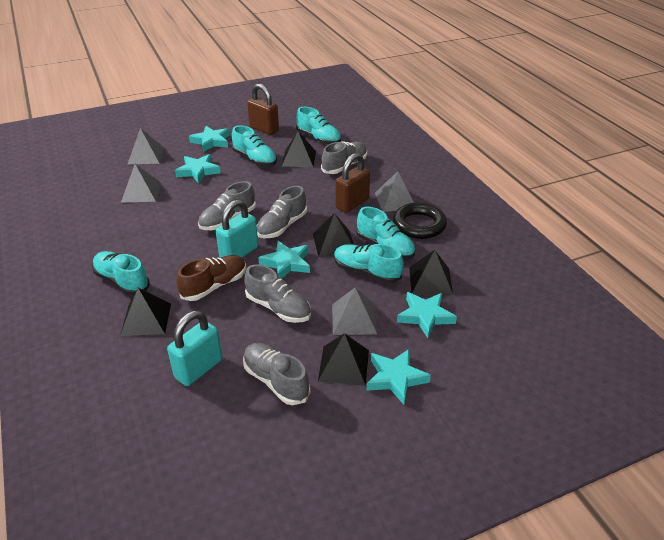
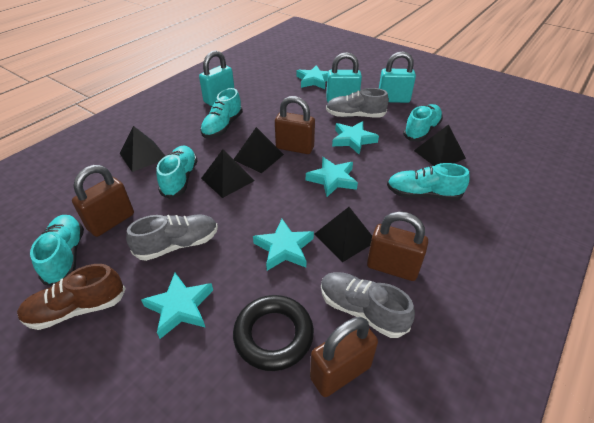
brown padlock: [247,84,279,135] [335,153,370,213] = 2 -> [72,165,134,237] [275,96,315,154] [310,317,378,397] [367,211,428,281] = 4
grey pyramid: [121,164,161,203] [128,128,164,164] [332,287,377,335] [375,171,414,212] = 4 -> none = 0
grey shoe: [198,181,256,230] [243,343,310,405] [244,264,311,323] [257,186,307,238] [321,142,367,174] = 5 -> [126,214,218,261] [321,272,415,338] [326,88,389,118] = 3
turquoise padlock: [167,310,222,386] [216,200,258,258] = 2 -> [199,50,235,106] [326,52,362,102] [379,51,416,103] = 3

